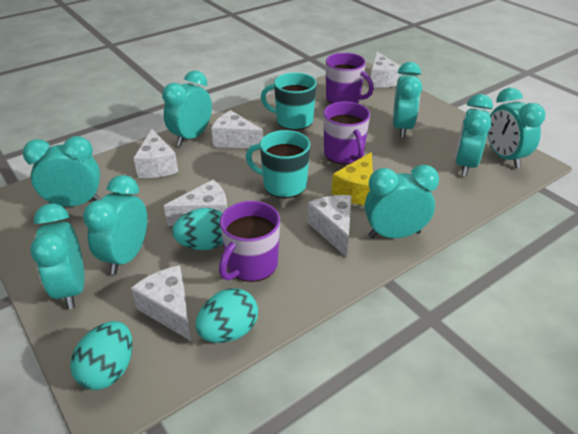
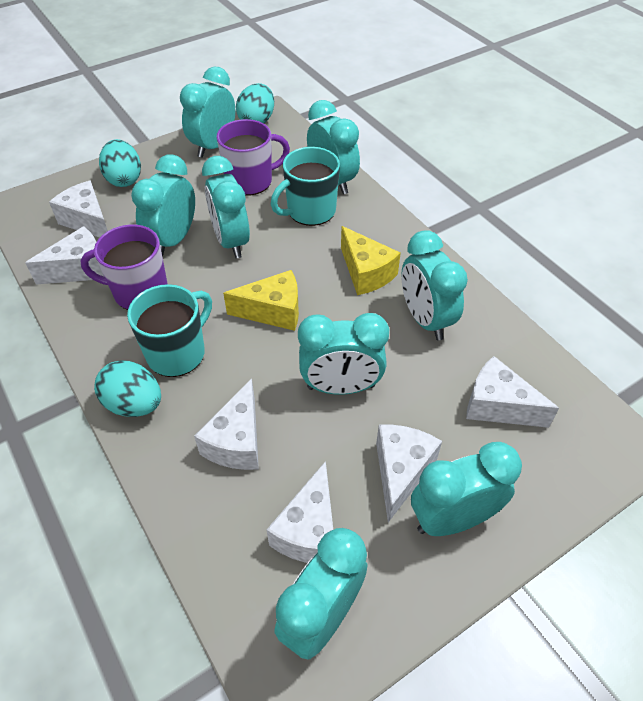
purple mug: [219,201,280,282] [323,102,370,164] [326,53,374,104] = 3 -> [80,224,168,310] [216,119,290,196] = 2
yellow cheese: [331,152,373,205] = 1 -> [223,270,299,331] [341,226,401,295] = 2

